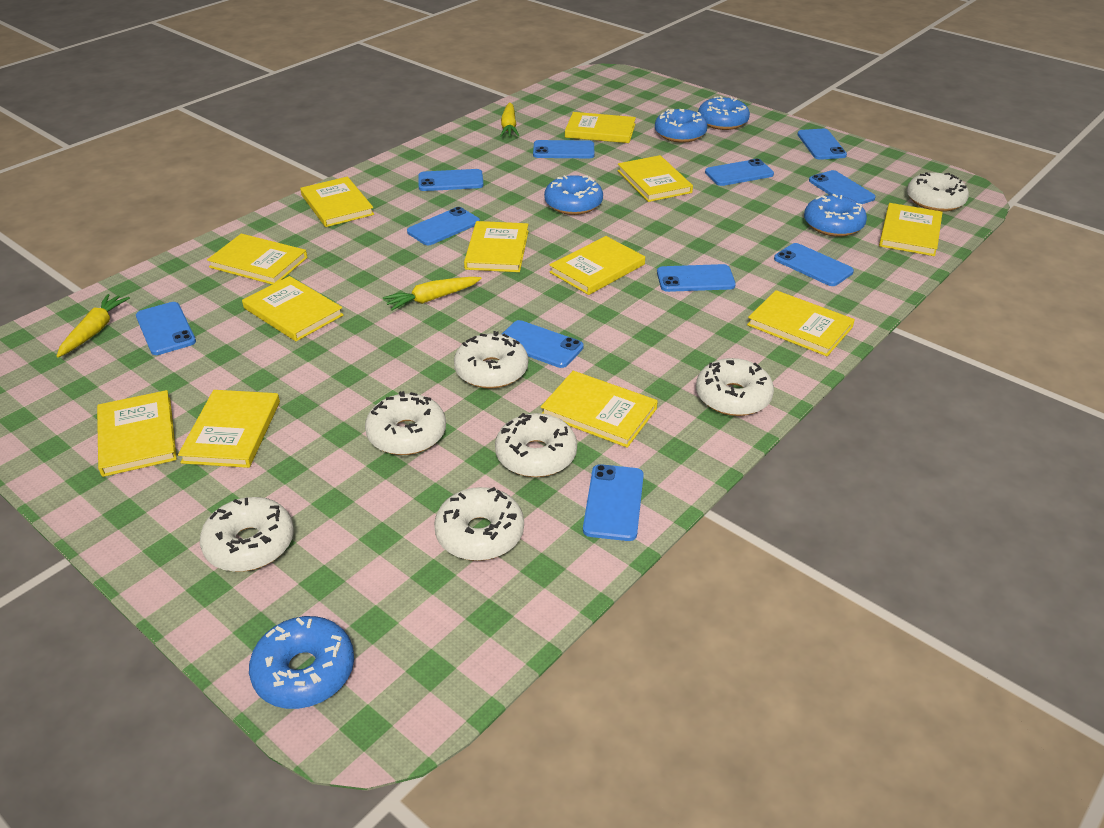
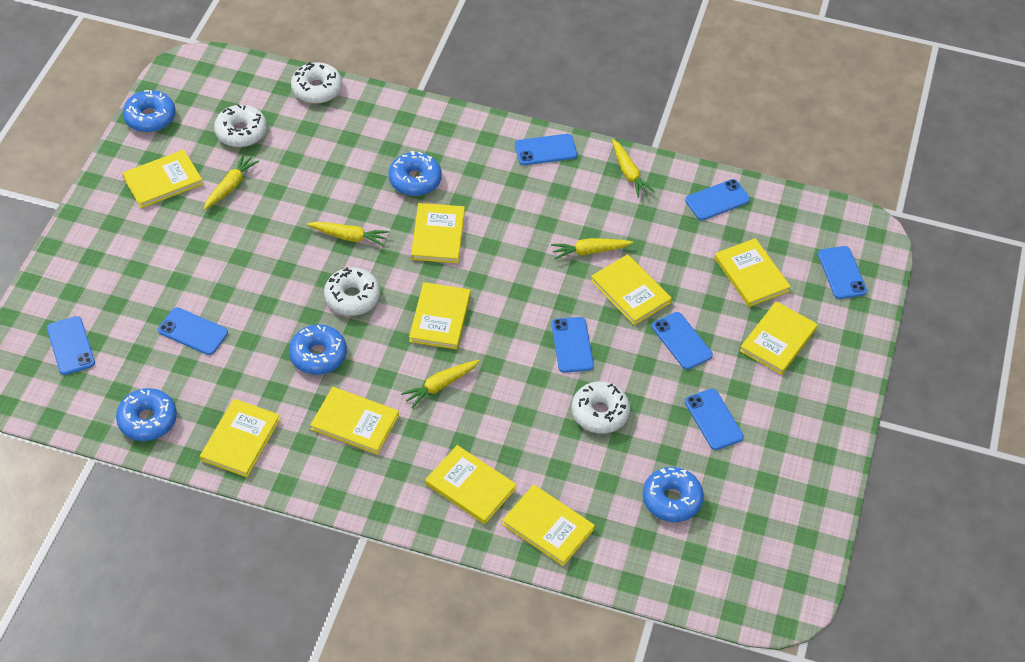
blue phone: [136,302,196,355] [407,207,480,245] [418,169,484,191] [502,320,584,368] [533,140,594,158] [583,464,644,541] [657,264,736,292] [705,159,774,186] [774,243,854,286] [797,129,847,160] [809,170,876,204] = 11 -> [47,316,95,375] [158,307,228,355] [515,134,577,165] [552,317,594,373] [652,312,713,370] [685,179,750,220] [685,389,744,450] [818,246,867,299] = 8
white donut: [200,497,294,572] [365,391,446,455] [434,487,524,561] [454,331,528,389] [495,413,577,477] [696,358,774,416] [907,172,969,212] = 7 -> [214,104,267,147] [291,62,342,104] [324,268,380,316] [571,381,630,434] = 4
yellow book: [97,390,177,477] [178,390,280,468] [207,234,307,284] [242,276,344,341] [300,177,374,227] [464,221,529,272] [541,371,658,448] [550,236,645,295] [565,112,636,143] [617,155,693,202] [747,290,855,356] [879,203,943,256] = 12 -> [122,150,203,208] [200,399,280,477] [310,387,399,455] [409,282,471,350] [411,203,465,263] [425,445,517,524] [502,485,595,566] [591,254,672,325] [714,238,791,307] [740,301,818,375] = 10
yellow carrot: [57,294,130,357] [383,277,482,311] [500,102,520,137] = 3 -> [203,154,259,210] [307,222,389,246] [401,360,479,408] [551,238,633,259] [612,139,655,198] = 5

